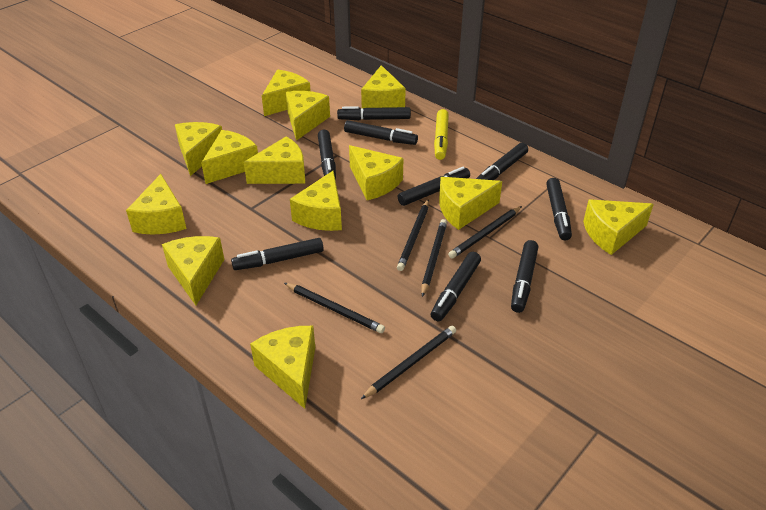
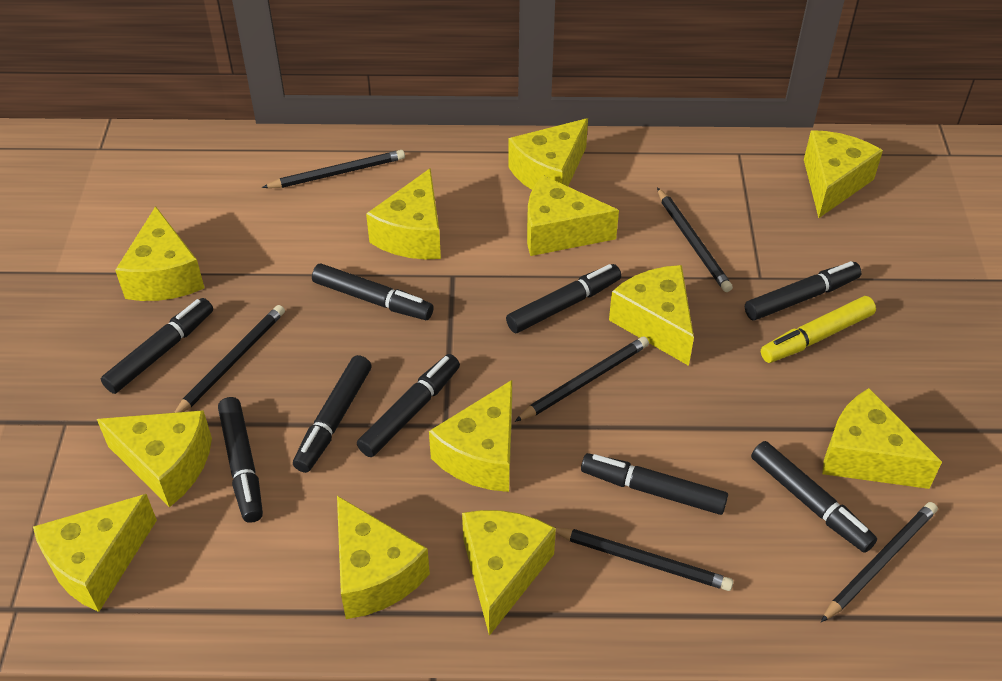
black pencil: [284,283,385,333] [361,326,456,399] [397,199,429,271] [421,219,447,297] [448,206,522,258] = 5 -> [174,305,285,413] [262,150,405,188] [515,336,649,422] [554,527,734,591] [657,188,733,292] [821,502,938,622] = 6
yellow cheese: [126,174,187,235] [162,236,224,305] [175,122,222,176] [201,130,258,184] [244,136,305,184] [250,326,315,409] [262,70,311,116] [286,91,330,141] [290,170,342,231] [349,145,403,200] [361,65,406,109] [439,177,502,230] [583,199,654,255] = 13 -> [33,494,157,612] [97,410,212,507] [115,206,204,301] [337,496,430,619] [366,168,441,259] [429,380,512,492] [462,510,556,636] [508,118,588,190] [527,175,619,256] [609,265,694,366] [804,130,883,218] [822,388,942,489] = 12

